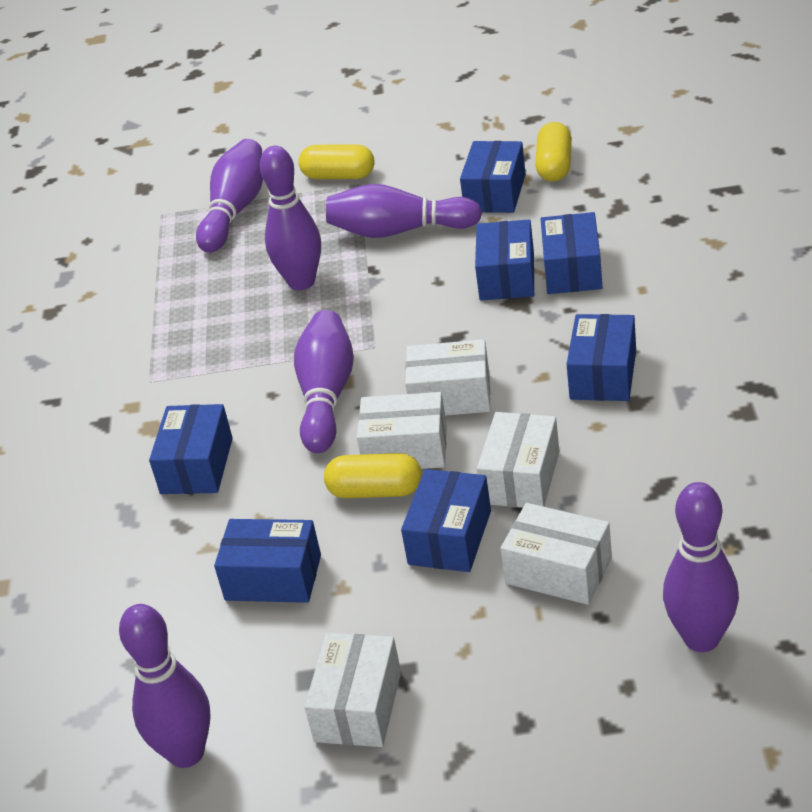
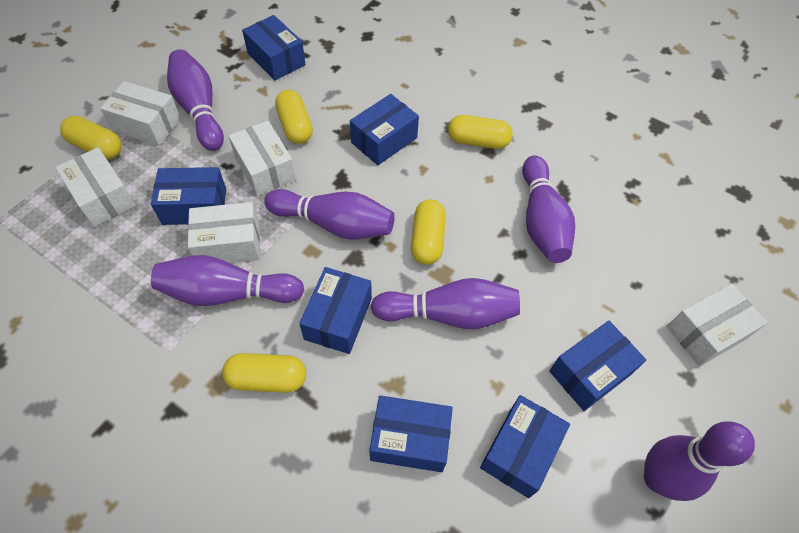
yellow capsule: [298,144,375,179] [324,453,422,498] [535,122,572,182] = 3 -> [60,116,122,159] [222,353,306,393] [275,90,313,144] [411,199,446,265] [448,115,513,149] = 5

